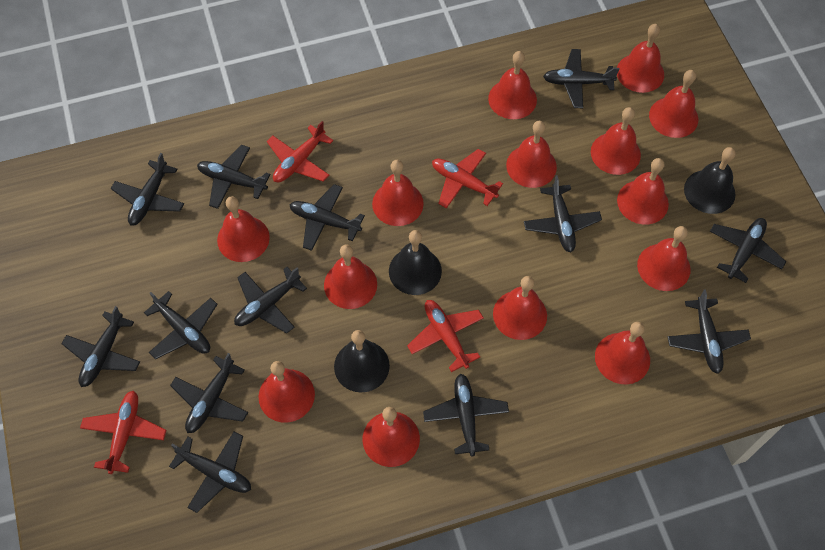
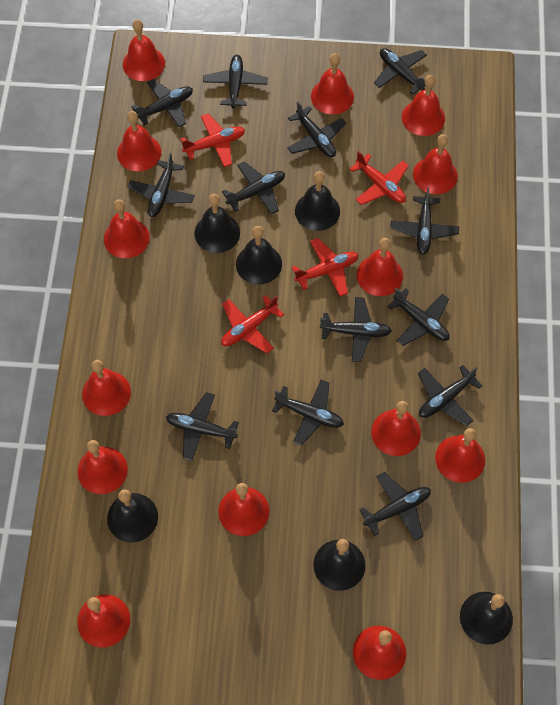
black bell: [334,330,390,393] [389,230,442,295] [684,147,736,214] = 3 -> [107,489,158,543] [194,194,240,253] [236,226,282,285] [295,171,340,231] [313,539,365,591] [460,592,513,645] = 6

